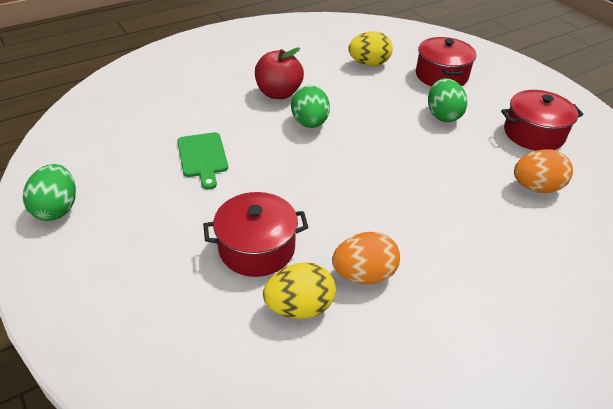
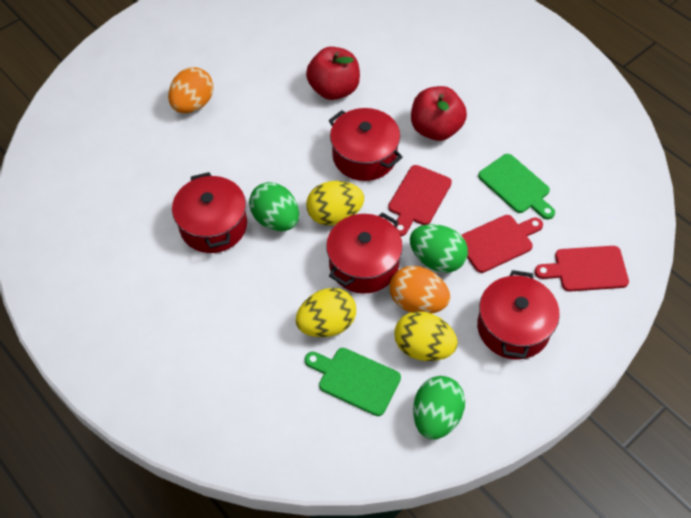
green cutting board: [177,132,228,190] = 1 -> [305,348,401,416] [478,154,555,220] = 2
red apple: [255,48,304,99] = 1 -> [306,47,360,100] [411,86,467,141] = 2
red cutting board: none = 0 -> [388,165,452,236] [461,215,543,273] [535,246,629,292] = 3
red pot: [203,192,308,277] [416,37,476,87] [501,90,583,151] = 3 -> [172,172,247,253] [326,212,403,294] [328,108,403,181] [477,270,560,360] = 4
yellow egg: [263,262,336,319] [348,31,393,66] = 2 -> [296,288,356,337] [306,181,364,225] [394,311,458,361] = 3

